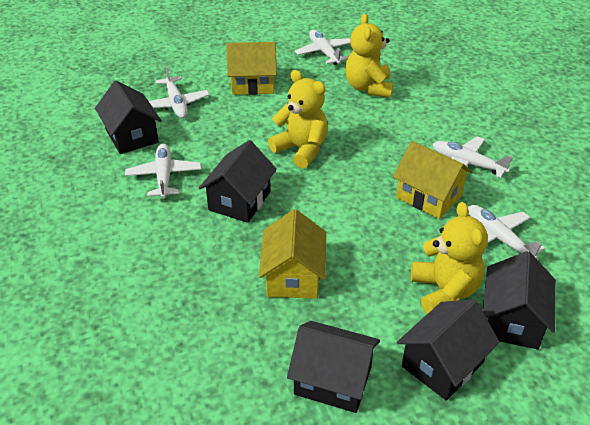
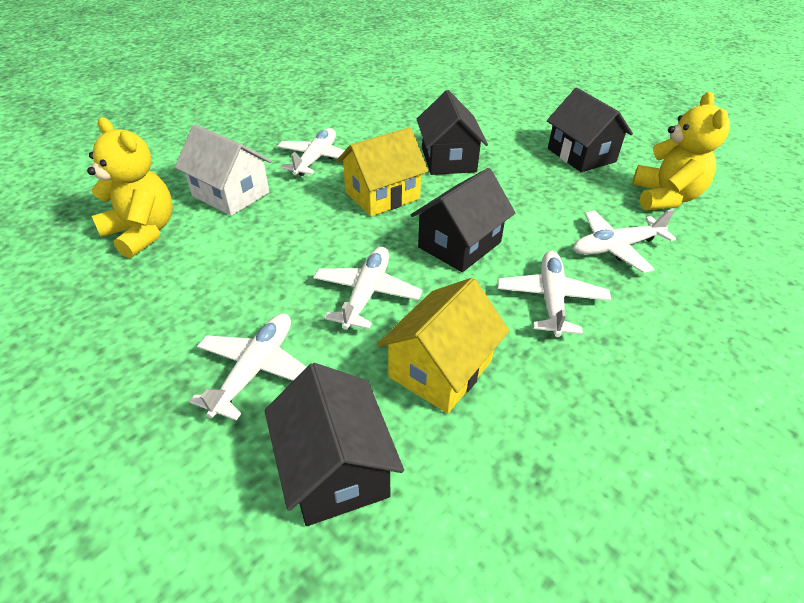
black house: [95,80,162,154] [199,140,277,223] [287,321,380,413] [397,299,500,400] [483,251,556,350] = 5 -> [265,363,404,526] [411,168,515,272] [417,90,488,175] [547,88,633,172] = 4
white house: none = 0 -> [175,124,272,216] = 1
yellow house: [226,42,277,95] [259,209,326,299] [393,141,473,219] = 3 -> [337,127,428,216] [377,278,509,413] = 2
yellow teddy bear: [268,70,328,168] [345,14,393,98] [411,202,488,314] = 3 -> [87,117,173,258] [632,92,730,210] = 2

